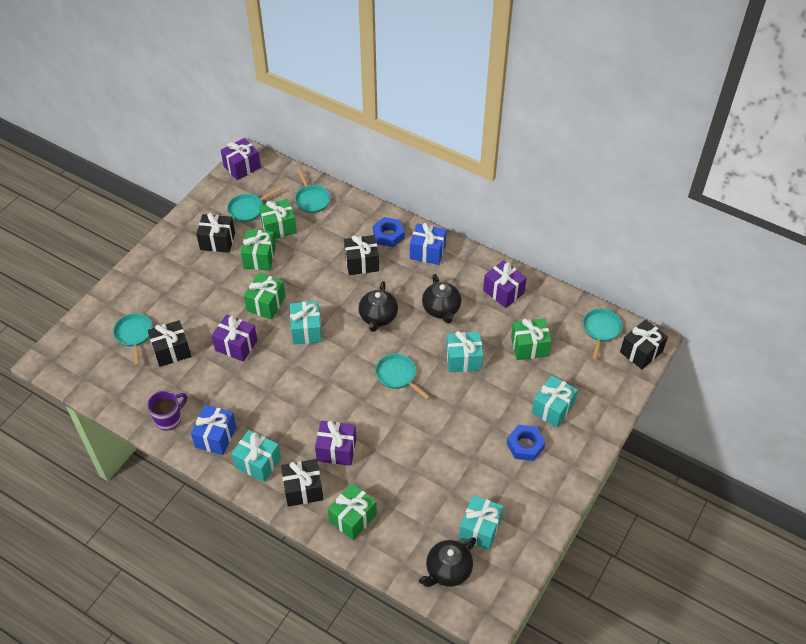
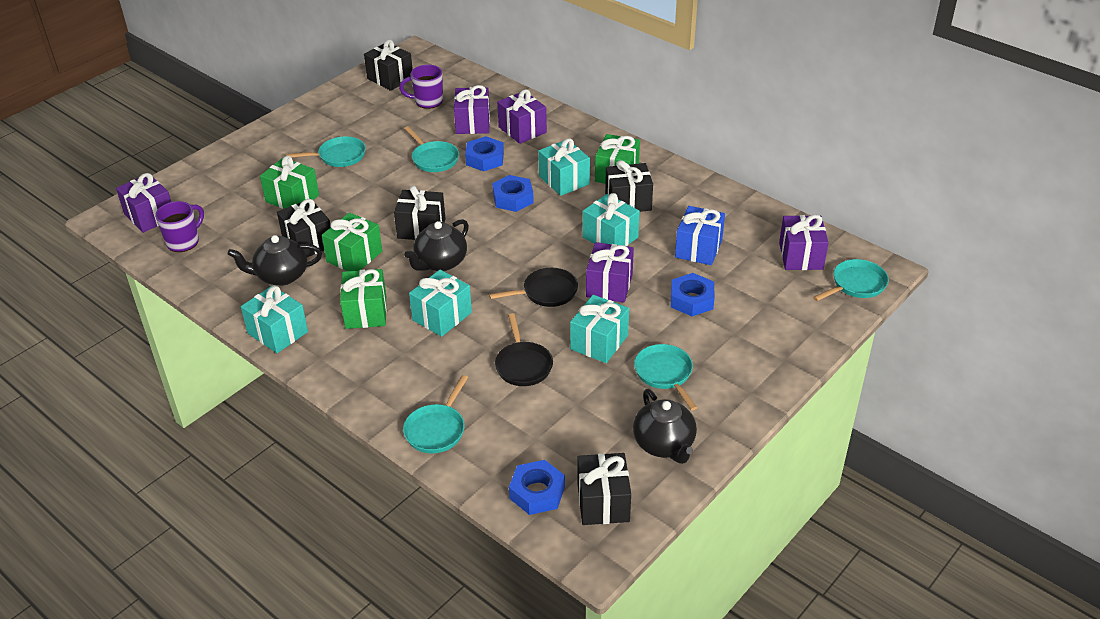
black pan: none = 0 -> [489,268,578,307] [495,313,553,386] = 2
blue gift: [191,405,237,455] [410,223,446,265] = 2 -> [675,206,725,265] = 1
blue nut: [373,217,404,247] [507,425,546,461] = 2 -> [465,136,504,171] [492,175,534,212] [509,460,565,515] [671,273,715,316] = 4
green gift: [241,229,276,271] [244,273,286,320] [259,199,297,239] [328,483,377,540] [511,318,552,360] = 5 -> [260,156,319,209] [322,213,382,271] [340,269,387,329] [595,134,640,184] = 4
purple gift: [212,315,258,362] [221,138,261,180] [315,421,356,466] [483,260,527,308] = 4 -> [116,173,171,233] [454,85,490,134] [497,89,547,144] [586,242,634,303] [779,215,829,270] = 5
purple mug: [147,391,187,431] = 1 -> [155,201,204,252] [399,65,443,109] = 2

